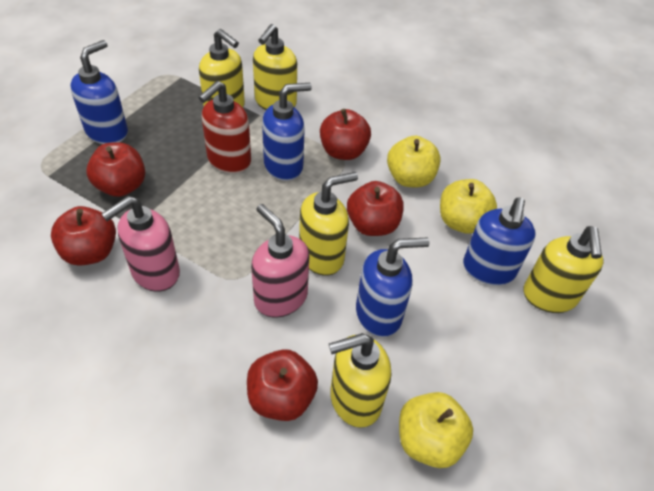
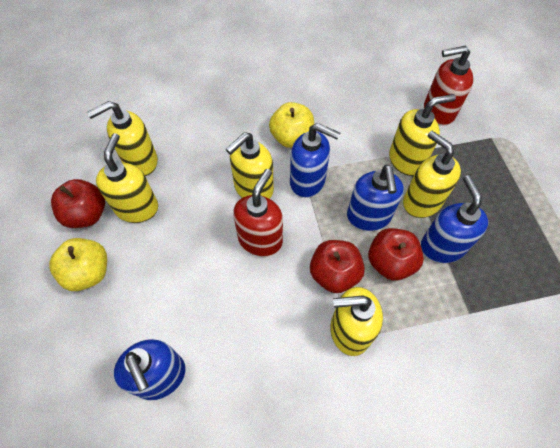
pink soap dispenser: [101,196,180,292] [251,204,309,318] = 2 -> none = 0
red apple: [51,206,116,266] [86,142,145,197] [247,349,318,421] [320,109,371,160] [347,181,404,236] = 5 -> [51,179,105,228] [310,240,365,293] [368,228,424,281] = 3
red soap dispenser: [198,81,251,173] = 1 -> [233,169,283,256] [424,46,473,125] = 2
yellow apple: [387,136,441,187] [399,392,473,468] [440,179,497,234] = 3 -> [49,238,107,291] [269,102,314,148] = 2
yellow soap dispenser: [199,29,245,107] [253,24,297,110] [299,172,358,276] [329,333,391,428] [523,226,604,313] = 5 -> [87,101,158,176] [96,133,158,223] [226,132,274,199] [330,287,383,356] [389,94,456,176] [403,131,461,218] = 6

